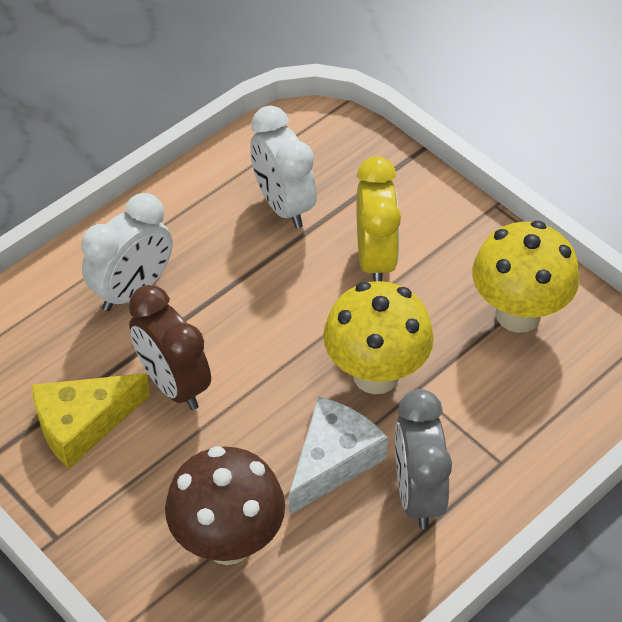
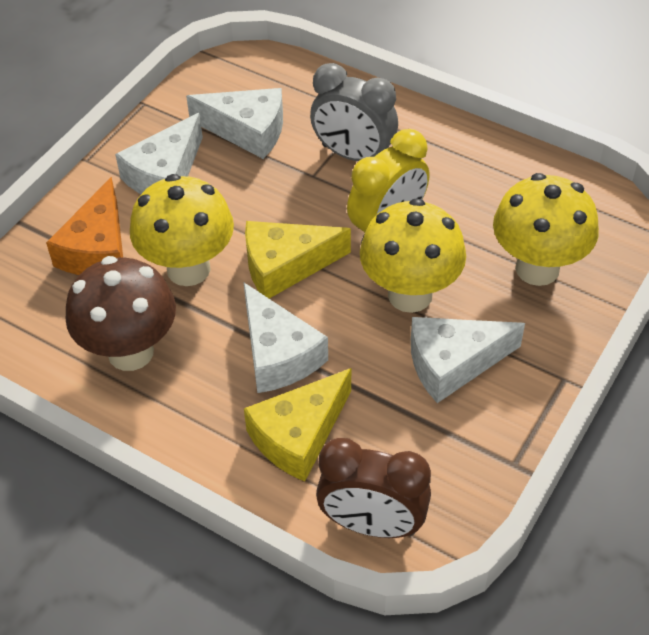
orange cheese: none = 0 -> [46,177,123,275] = 1
white cheese: [289,396,388,515] = 1 -> [115,113,203,194] [186,88,283,159] [244,283,328,393] [411,317,525,403] = 4
white clock: [81,193,172,311] [250,106,317,228] = 2 -> none = 0
yellow cheese: [32,373,150,468] = 1 -> [244,368,351,482] [245,221,351,299] = 2
yellow mushroom: [323,281,434,394] [472,221,579,333] = 2 -> [130,174,234,286] [360,198,466,313] [493,173,599,286] = 3

